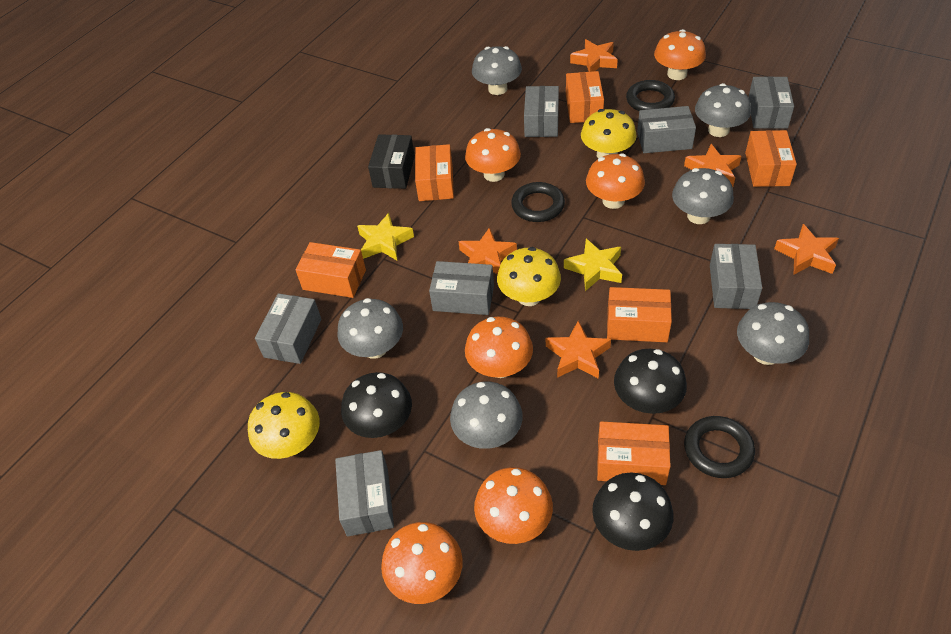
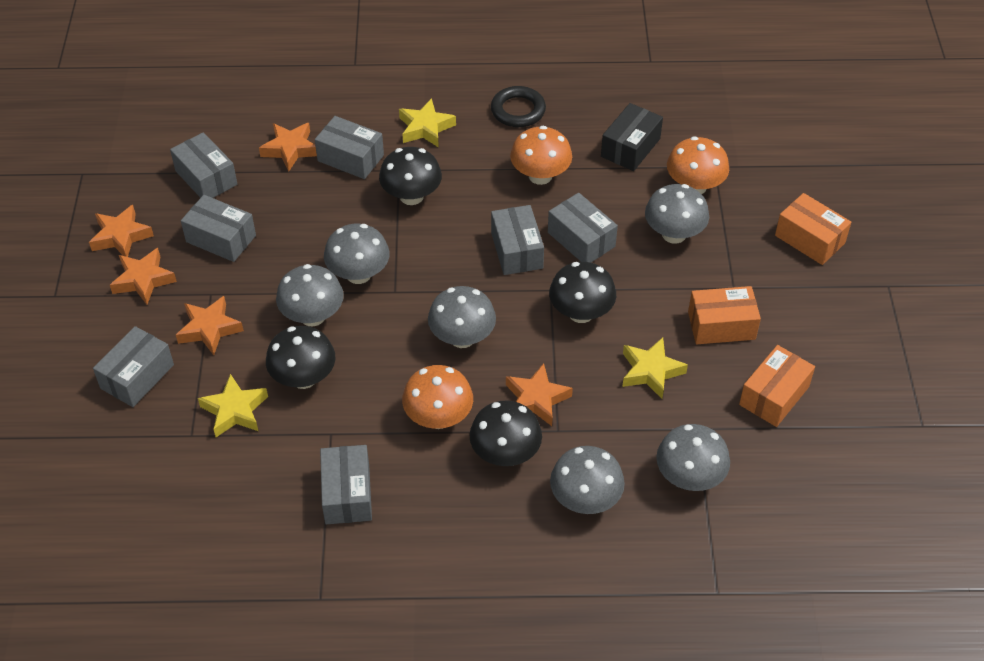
black mushroom: [341,372,412,438] [592,473,673,551] [614,349,687,414] = 3 -> [266,326,335,389] [379,147,442,205] [470,401,542,466] [549,262,616,323] = 4
black ring: [511,182,565,222] [626,80,675,111] [684,416,755,478] = 3 -> [491,86,546,127] = 1
orange box: [295,242,366,298] [415,144,454,201] [566,71,604,123] [597,421,670,485] [607,287,672,342] [745,130,797,187] = 6 -> [688,286,761,344] [739,345,815,427] [775,193,851,265] = 3
orange mushroom: [381,522,463,604] [465,128,521,182] [465,317,533,378] [474,467,553,544] [586,153,645,209] [654,29,706,80] = 6 -> [402,365,473,429] [510,126,572,185] [667,136,729,194] = 3
yellow mushroom: [248,392,320,459] [497,247,561,306] [581,109,637,159] = 3 -> none = 0
yellow star: [357,213,414,260] [564,238,622,291] = 2 -> [198,374,268,437] [399,98,456,148] [622,337,688,399] = 3

